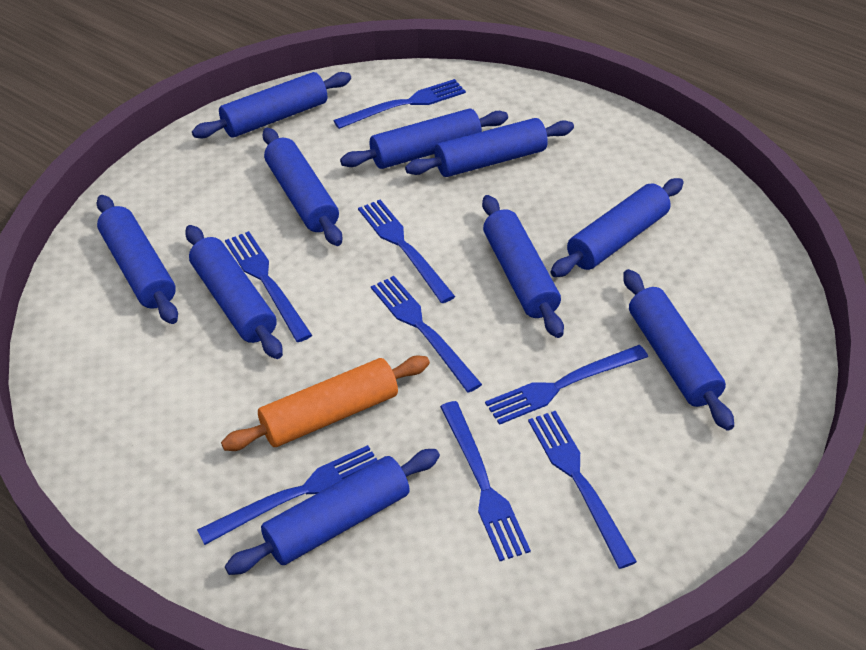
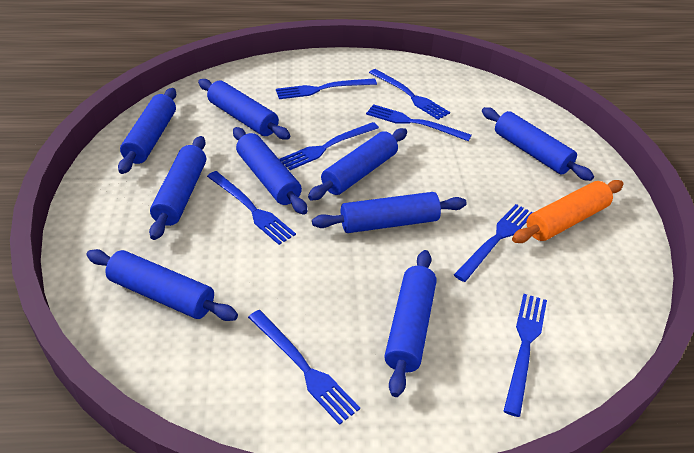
blue rolling pin: [97,195,178,324] [185,225,283,359] [192,72,351,138] [225,449,440,575] [263,128,342,246] [340,109,508,169] [405,118,574,177] [482,195,564,338] [550,178,684,277] [623,269,734,431] = 10 -> [87,249,238,321] [118,88,176,174] [149,136,206,240] [198,79,290,140] [233,127,308,215] [308,128,407,200] [312,192,467,233] [384,250,437,397] [482,107,594,181] = 9

